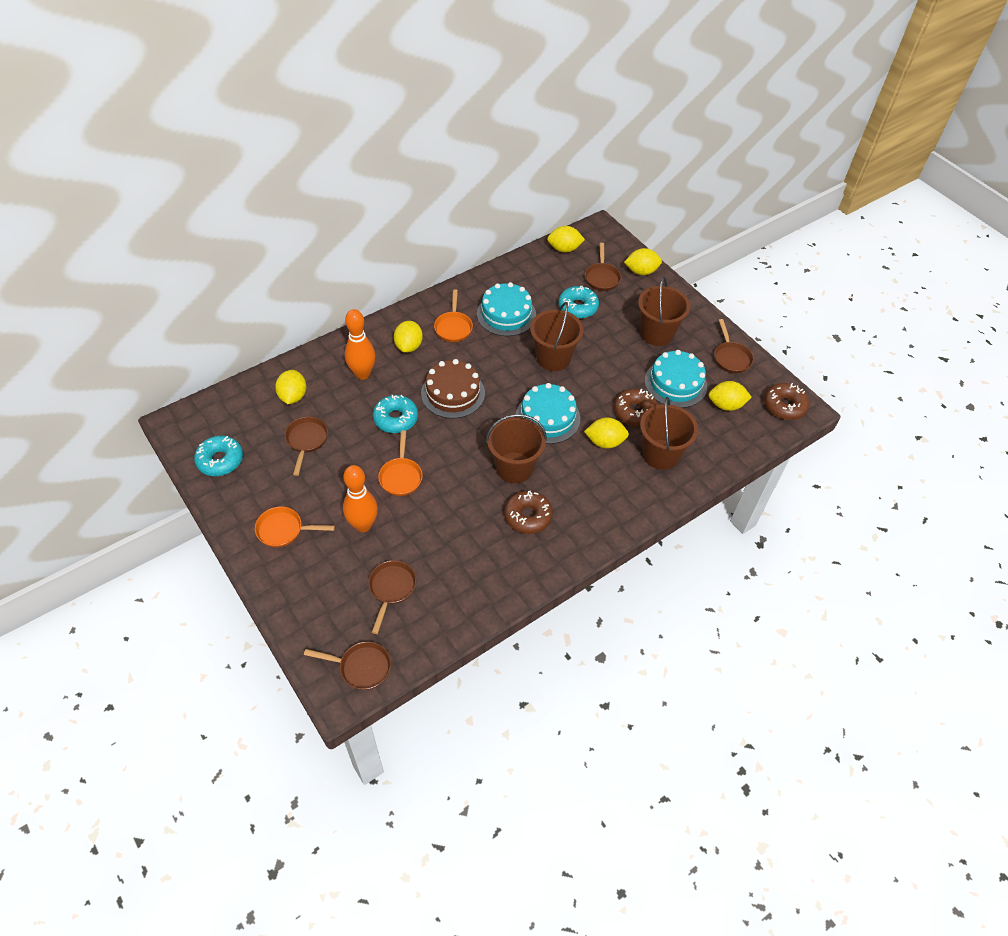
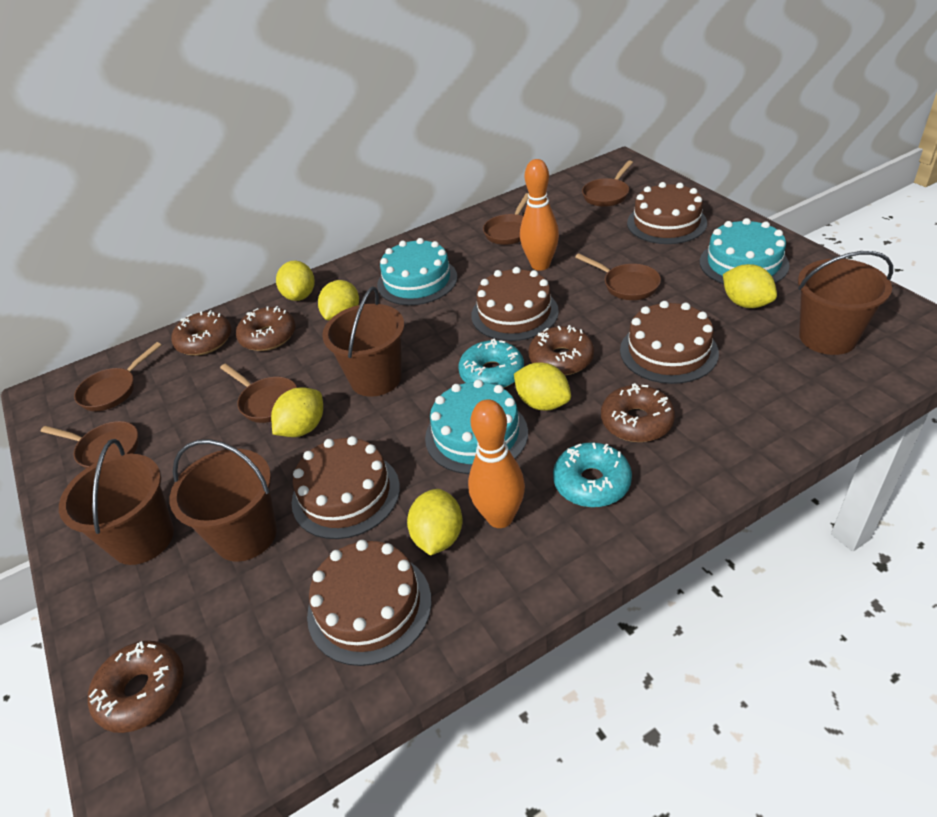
brown cake: [421,359,485,418] = 1 -> [292,436,400,539] [307,540,432,666] [471,267,559,341] [620,301,719,384] [627,182,707,244] = 5
brown donut: [504,491,553,534] [614,388,658,426] [764,383,809,420] = 3 -> [88,641,184,733] [171,310,231,356] [236,306,296,351] [528,325,594,375] [601,383,675,442] = 5
brown pan: [285,417,328,476] [304,641,391,690] [368,560,416,634] [585,243,621,291] [714,319,754,373] = 5 -> [41,421,139,468] [74,342,161,411] [220,364,297,423] [483,193,529,245] [575,254,661,300] [582,160,633,207] = 6
orange pan: [255,507,335,547] [378,430,423,496] [434,289,473,342] = 3 -> none = 0
turquoise donut: [194,436,243,476] [373,395,418,433] [558,286,599,319] = 3 -> [458,339,524,388] [553,443,632,507] = 2

